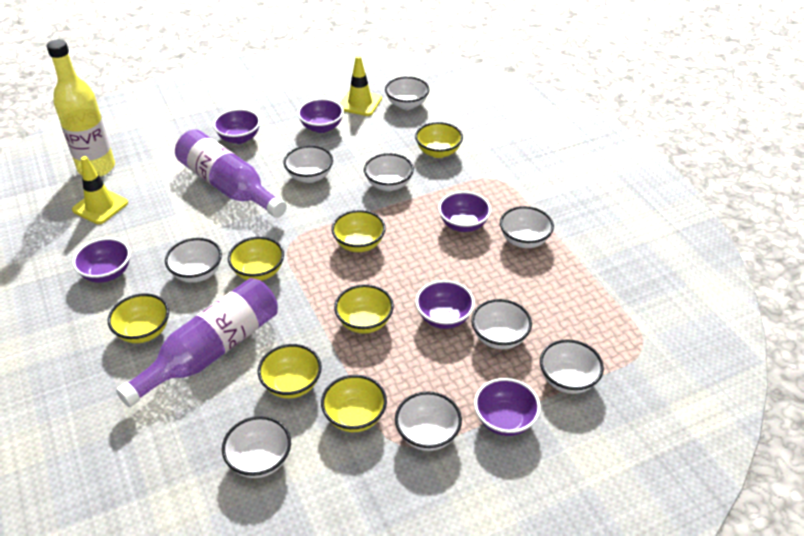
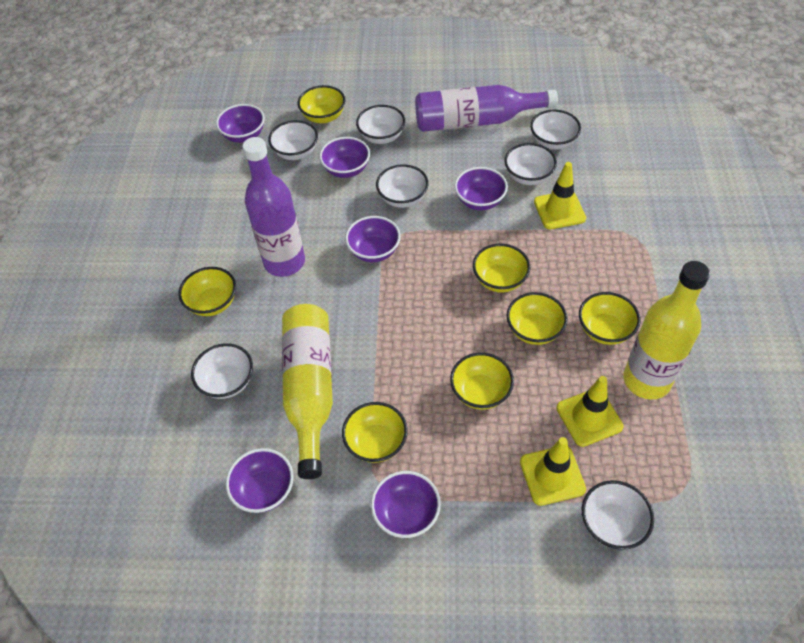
white bowl: [165,238,222,283] [222,416,291,478] [284,145,333,183] [364,153,414,191] [385,76,430,110] [395,391,462,451] [471,299,532,349] [500,206,554,248] [540,339,604,394] = 9 -> [191,343,253,399] [268,120,318,160] [356,105,405,144] [376,164,429,208] [504,143,557,185] [530,109,581,150] [582,480,654,550] = 7
yellow bottle: [46,39,115,177] = 1 -> [282,304,333,479] [624,261,710,400] = 2
yellow traffic cone: [72,156,128,224] [340,55,382,116] = 2 -> [520,437,586,506] [534,162,586,229] [556,376,624,447] = 3

